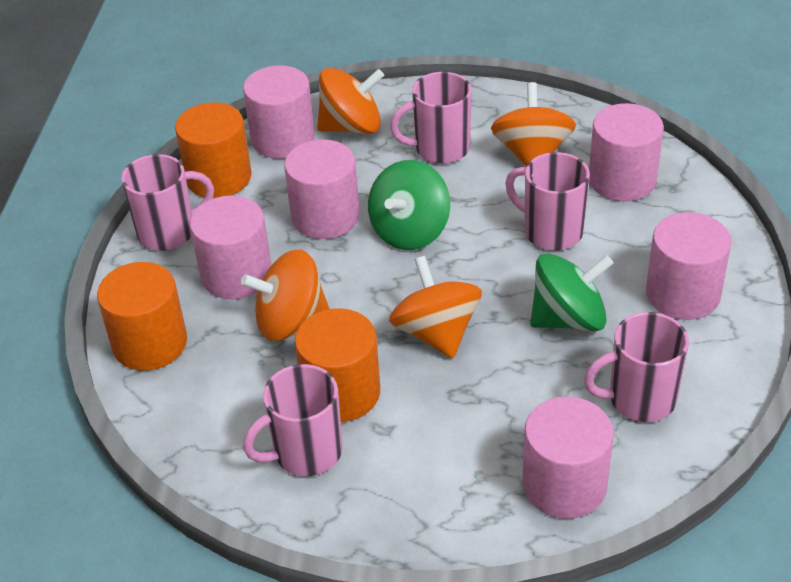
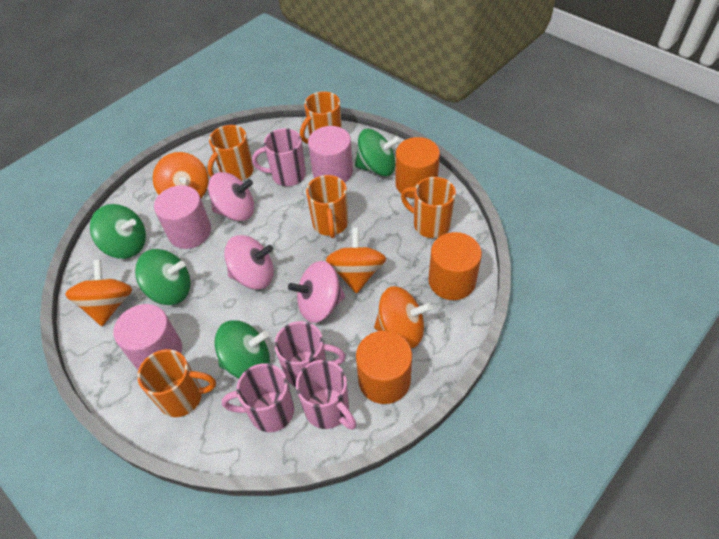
green spinning top: [368,160,450,250] [530,253,614,331] = 2 -> [90,204,146,259] [135,249,190,305] [214,320,270,379] [355,129,401,177] = 4
orange mug: none = 0 -> [137,349,216,417] [207,125,254,181] [300,91,342,144] [306,175,348,238] [401,177,456,238] = 5
pink cylinder: [190,195,271,299] [243,65,315,159] [284,140,360,239] [522,396,614,519] [589,103,664,201] [646,212,732,320] = 6 -> [113,304,182,370] [154,185,211,249] [308,126,353,183] = 3
pink mug: [121,154,214,251] [243,364,343,476] [390,72,472,164] [505,152,590,250] [584,312,689,422] = 5 -> [222,363,294,432] [252,128,306,186] [274,321,346,387] [296,360,356,430] = 4
pink spinning top: none = 0 -> [208,172,254,221] [224,235,274,290] [288,261,345,323] = 3

